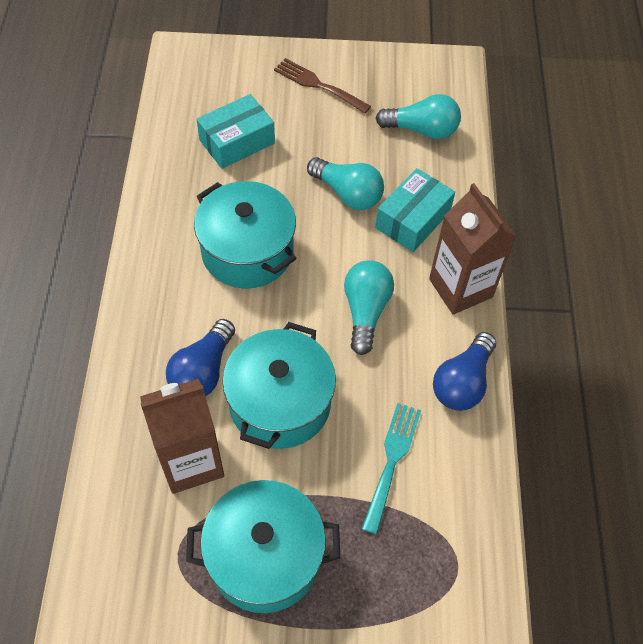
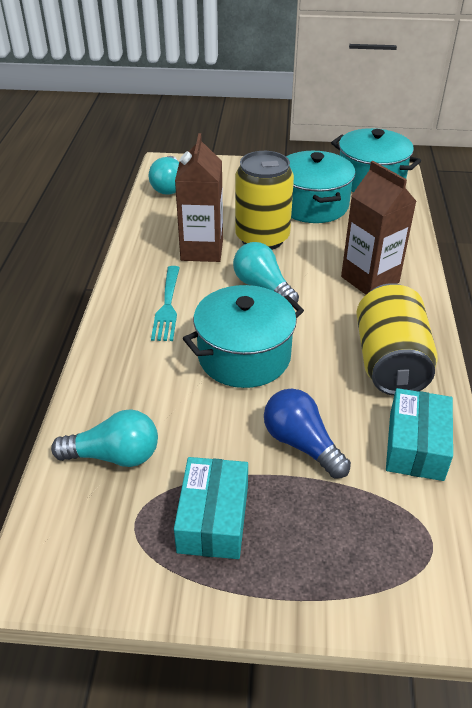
blue light bulb: [166,319,235,396] [433,332,496,411] = 2 -> [264,388,351,479] = 1
brown fork: [274,58,371,114] = 1 -> none = 0
yellow can: none = 0 -> [235,151,294,250] [356,283,438,396] = 2

